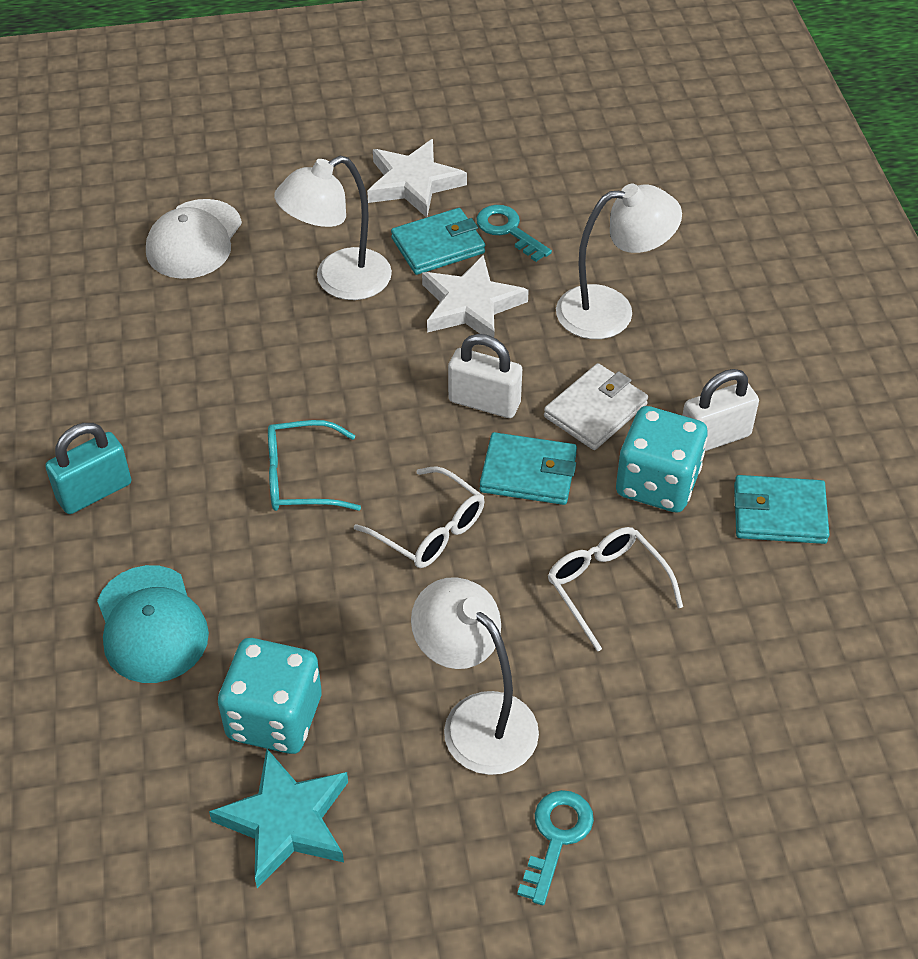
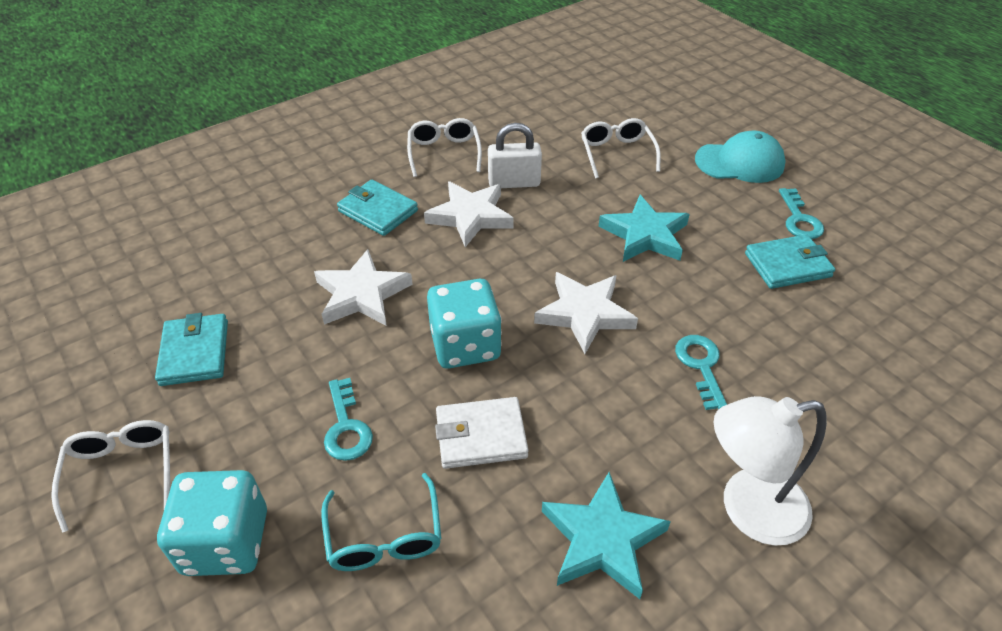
turquoise key: [476,205,552,262] [517,790,594,905] = 2 -> [324,378,373,461] [675,335,727,410] [779,188,824,239] = 3
turquoise padlock: [45,423,131,514] = 1 -> none = 0
turquoise star: [209,749,348,888] = 1 -> [542,472,671,599] [598,195,690,262] = 2
white cap: [146,199,242,279] = 1 -> none = 0
white glasses: [354,466,484,568] [548,527,683,652] = 2 -> [51,420,170,533] [407,118,482,177] [581,118,661,178] = 3
white lamp: [274,156,392,300] [411,577,539,775] [556,184,682,339] = 3 -> [714,396,827,546] = 1
white padlock: [448,334,522,418] [682,369,759,451] = 2 -> [488,123,542,188] = 1
white star: [367,139,467,218] [422,255,529,337] = 2 -> [314,249,413,326] [424,181,514,247] [534,272,638,354] = 3

